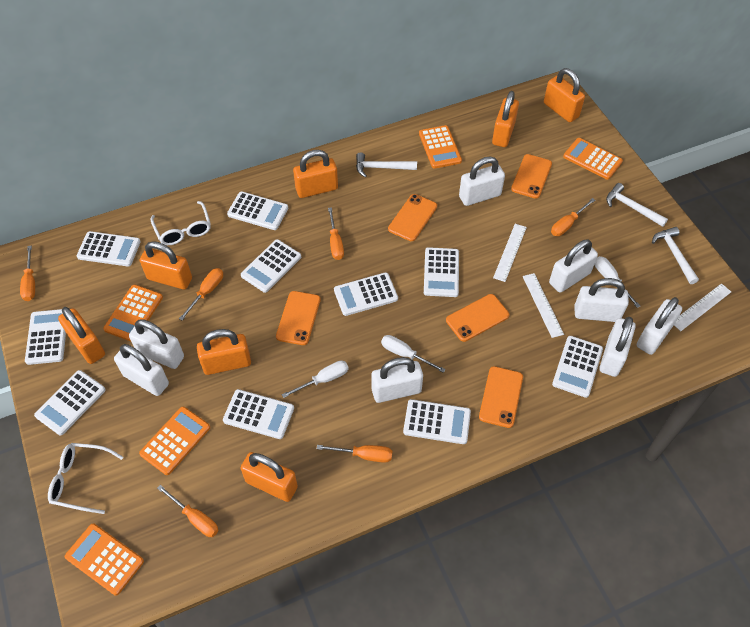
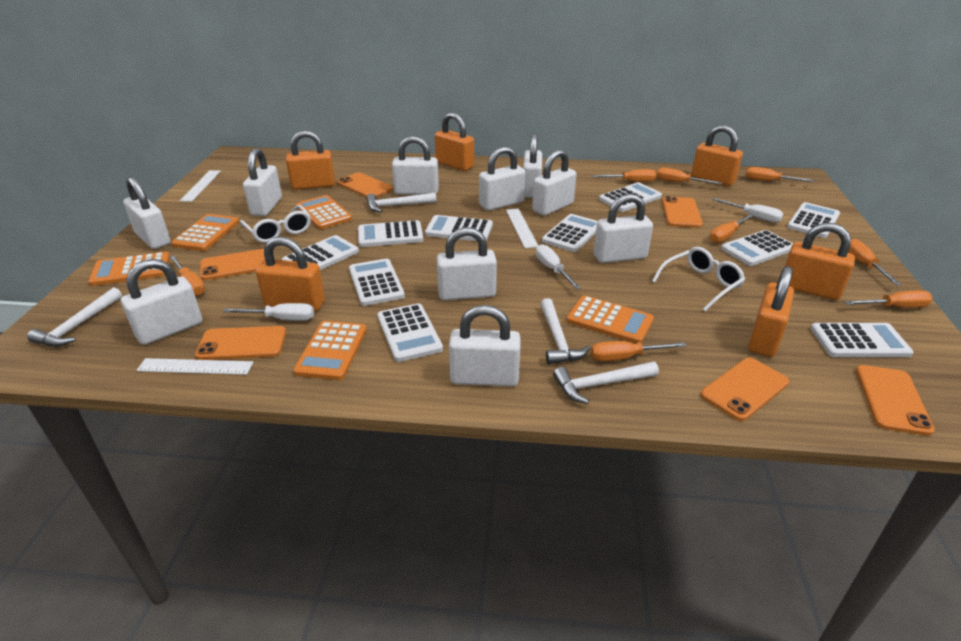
orange padlock: [58,307,105,364] [140,241,192,289] [197,329,251,375] [241,452,298,502] [293,150,338,198] [492,91,519,147] [544,68,585,122] = 7 -> [256,237,325,312] [286,130,335,190] [435,112,474,171] [691,125,743,186] [748,266,794,357] [785,223,855,300] = 6
orange phone: [276,291,321,345] [388,194,437,241] [446,294,509,342] [479,366,523,428] [511,154,552,199] = 5 -> [195,326,286,360] [200,249,265,280] [337,172,393,197] [662,196,703,228] [701,358,789,421] [856,365,935,436] = 6
orange screwdriver: [20,246,35,301] [157,485,219,537] [179,268,223,320] [317,445,392,463] [328,207,344,260] [551,198,595,236] = 6 -> [170,255,205,296] [591,341,687,361] [592,169,656,182] [656,168,722,185] [710,214,754,243] [746,167,814,182] [844,290,933,308] [848,239,901,285] = 8
white hammer: [356,152,417,177] [606,183,668,227] [652,227,699,284] = 3 -> [27,287,122,347] [366,193,436,212] [540,298,590,364] [553,362,659,404] = 4
white padlock: [114,344,169,396] [129,319,184,369] [372,357,423,403] [459,156,505,206] [549,240,598,293] [574,278,629,322] [599,317,636,377] [637,297,682,355] = 8 -> [121,259,202,345] [123,177,171,249] [243,148,282,216] [392,136,439,195] [437,227,497,300] [449,305,521,386] [479,146,526,211] [523,133,542,198] [532,149,577,216] [593,194,653,263] = 10

